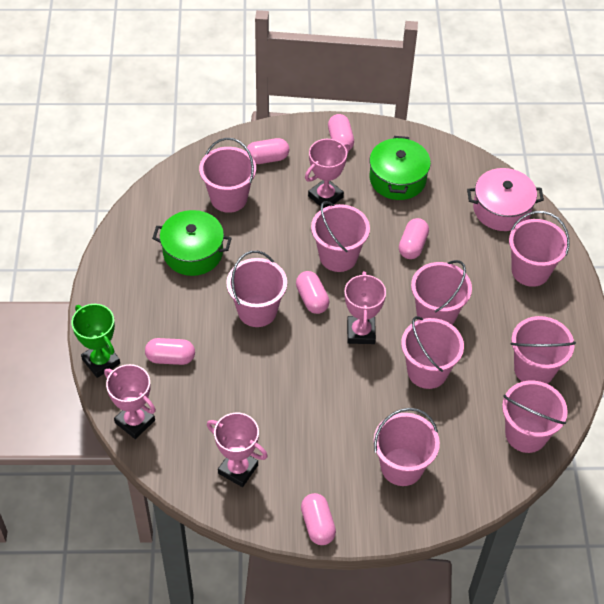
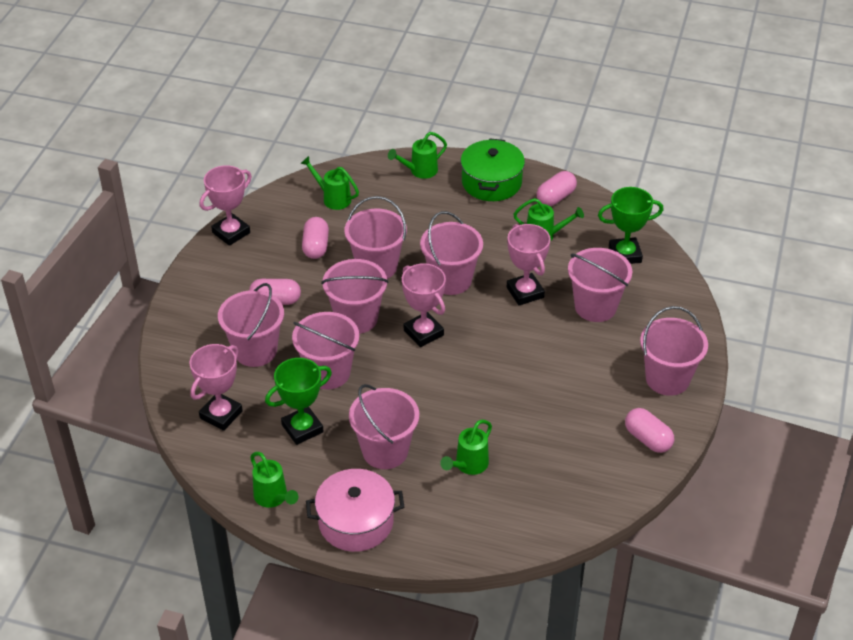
green pot: [152,210,232,276] [369,136,431,200] = 2 -> [461,139,525,201] = 1
green trophy: [72,304,120,378] = 1 -> [265,358,332,445] [598,187,663,264] = 2
green watering can: none = 0 -> [250,452,298,508] [300,156,359,210] [388,132,447,179] [440,420,492,475] [513,198,584,242] = 5
pink bucket: [199,138,256,213] [226,251,287,327] [311,201,370,272] [374,408,440,486] [401,316,464,389] [411,260,472,325] [502,381,568,453] [509,211,570,287] [511,316,576,384] = 9 -> [218,283,284,367] [292,312,359,389] [321,259,389,334] [345,196,407,279] [349,384,419,469] [420,211,483,295] [568,248,632,322] [640,306,708,396] = 8
pink capsule: [145,338,195,365] [245,138,289,164] [296,271,329,314] [301,493,336,545] [328,114,354,150] [399,218,429,259] = 6 -> [249,279,301,305] [302,217,329,259] [537,171,577,206] [625,408,674,453] = 4

